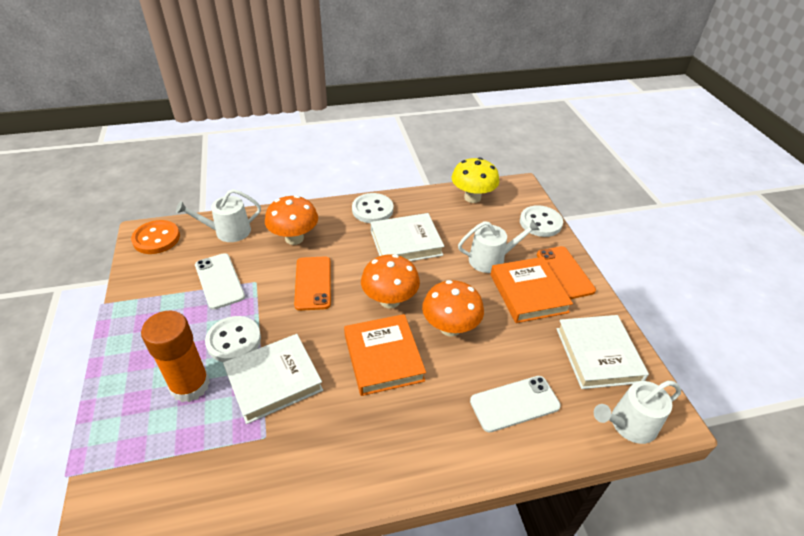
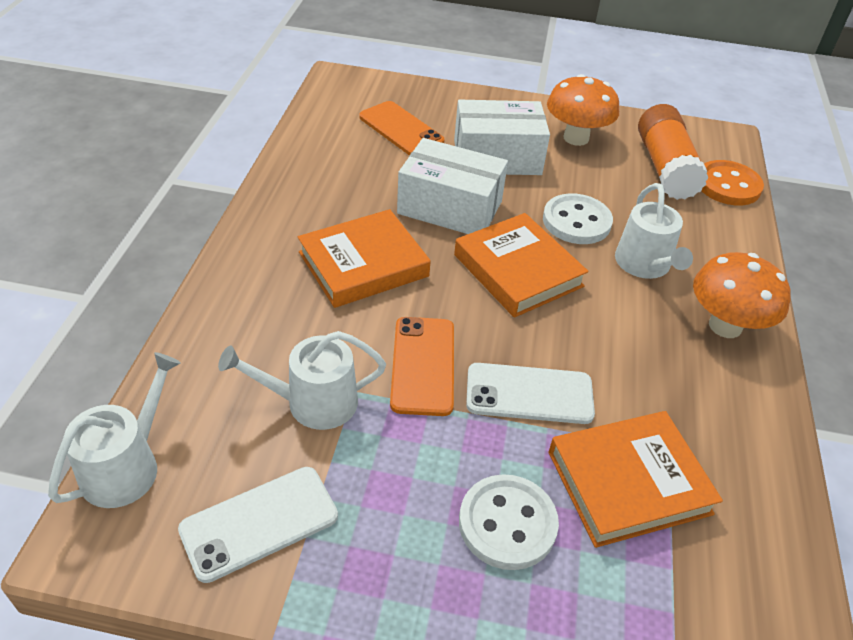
orange book: [344,314,426,396] [491,257,573,323] = 2 -> [298,209,431,308] [454,213,589,318] [548,411,723,548] = 3
orange mushroom: [265,195,318,245] [361,254,420,309] [422,280,484,336] = 3 -> [547,74,619,146] [693,252,791,338] = 2
white book: [223,334,323,424] [371,213,444,261] [557,315,649,389] = 3 -> none = 0
white box: none = 0 -> [397,138,508,234] [454,99,550,175] = 2
white button: [205,316,261,362] [352,193,393,223] [520,205,563,237] = 3 -> [459,474,559,570] [543,193,613,244] = 2
yellow mushroom: [452,157,499,203] = 1 -> none = 0

